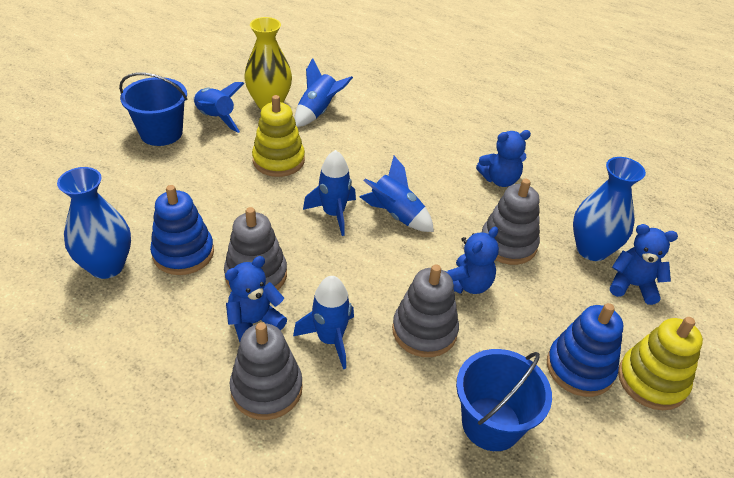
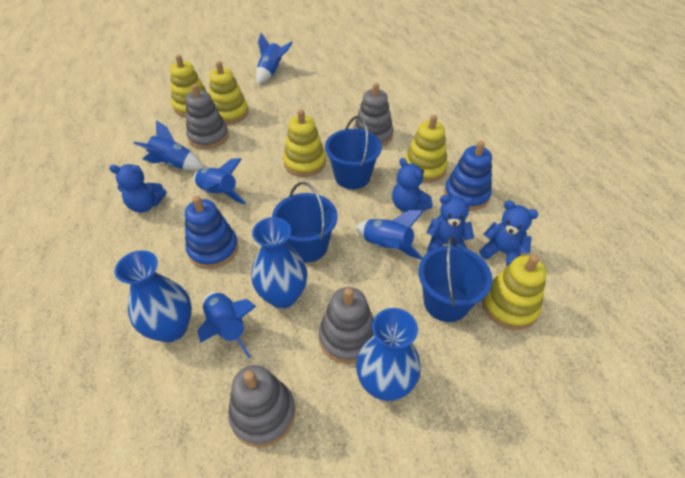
blue bucket: [119,73,187,146] [456,349,552,451] = 2 -> [272,182,338,263] [325,116,382,189] [418,236,492,322] = 3
blue vase: [57,167,131,279] [573,157,646,261] = 2 -> [115,250,192,343] [251,217,307,309] [356,308,421,401] = 3
yellow stacking toy: [252,95,305,177] [618,317,703,410] = 2 -> [170,55,206,117] [209,61,249,124] [283,109,326,177] [405,115,448,183] [482,254,547,330] = 5
yellow vase: [244,17,292,110] = 1 -> none = 0

